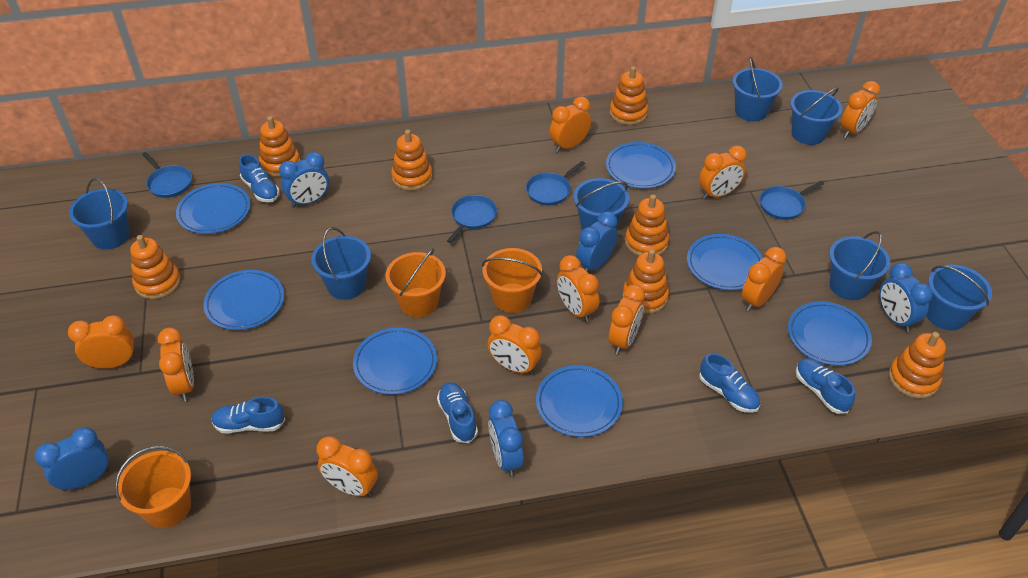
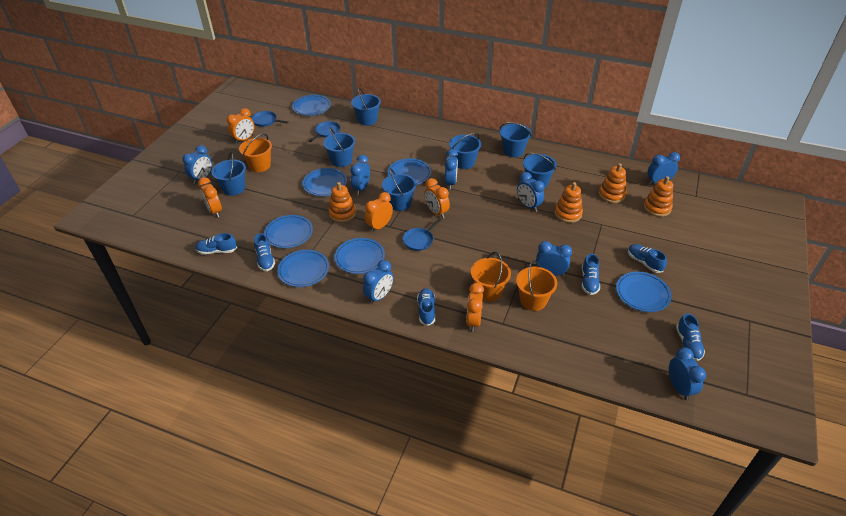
blue clock: [34,427,110,491] [279,152,329,208] [488,400,524,477] [576,211,618,273] [880,263,933,332] = 5 -> [183,145,212,184] [350,155,370,195] [363,260,394,304] [445,149,458,190] [517,172,545,212] [536,241,572,276] [647,152,680,185] [669,347,706,400] = 8
blue pan: [142,152,192,198] [447,195,497,243] [526,161,585,205] [760,181,824,220] = 4 -> [252,111,288,127] [309,121,340,142] [403,218,442,251] = 3
blue shoe: [211,397,285,433] [239,154,280,203] [437,382,478,443] [699,353,760,413] [796,358,855,414] = 5 -> [195,233,237,254] [254,233,275,271] [417,288,435,326] [582,254,600,295] [628,244,667,273] [676,313,705,361] = 6
orange clock: [68,315,136,369] [158,328,194,401] [316,436,378,497] [487,315,542,375] [550,97,591,152] [557,255,599,323] [608,284,645,355] [699,146,747,200] [742,247,786,311] [841,81,880,138] = 10 -> [198,177,222,218] [227,108,255,144] [365,192,393,232] [424,178,450,218] [466,283,484,332] = 5
orange stacking toy: [130,235,181,299] [259,116,301,177] [391,130,433,191] [610,66,648,125] [622,249,669,314] [625,194,669,256] [889,332,946,398] = 7 -> [329,182,356,223] [554,182,583,223] [599,163,626,203] [643,176,673,217] = 4

